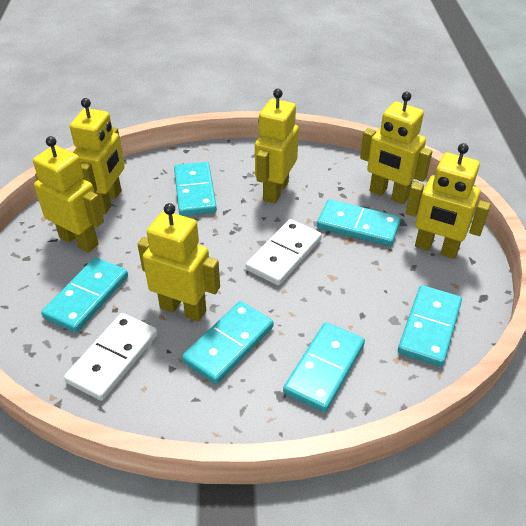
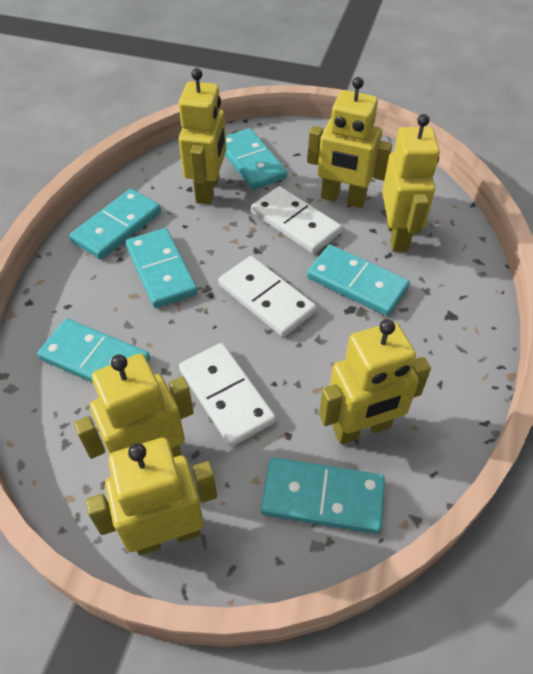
white domino: [64,313,158,401] [246,219,322,286] = 2 -> [179,343,276,447] [218,256,316,337] [251,186,342,254] = 3

